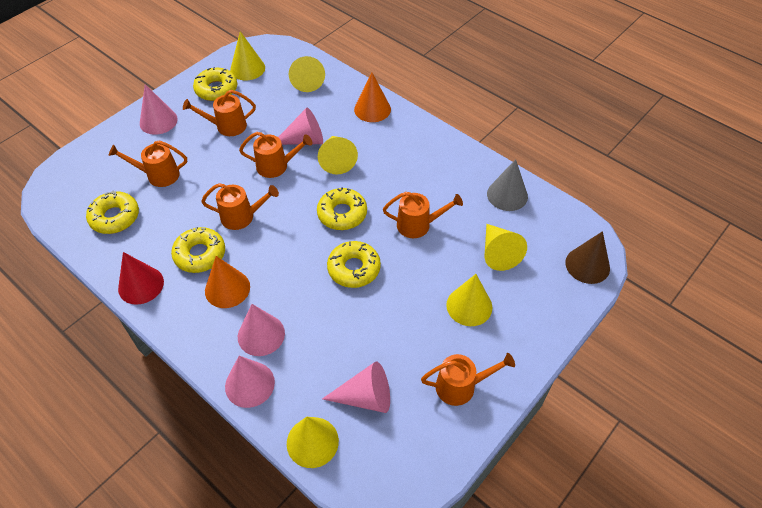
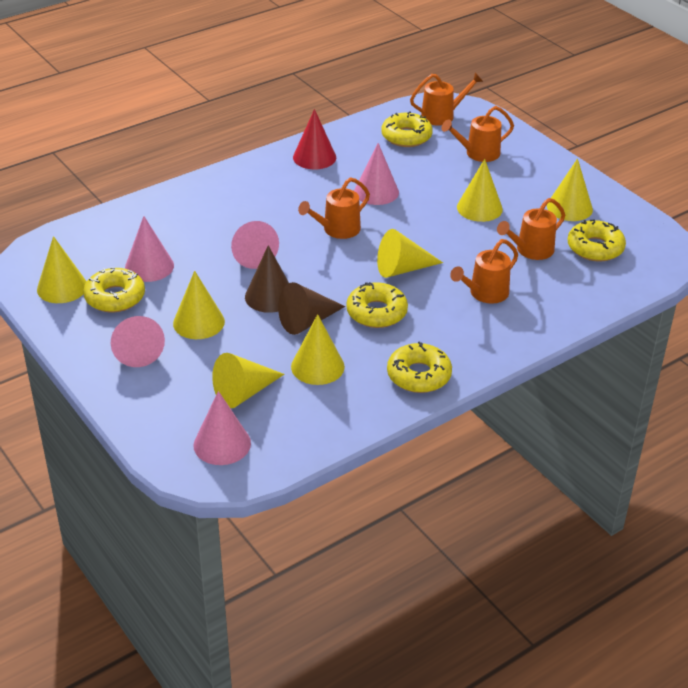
brown cone: [565,231,610,284] = 1 -> [245,245,289,313] [278,282,345,335] = 2
grey cone: [487,159,528,211] = 1 -> none = 0
orange cone: [205,256,250,308] [354,73,391,122] = 2 -> none = 0
orange watering can: [109,140,187,187] [183,90,256,136] [201,183,279,230] [239,132,312,178] [383,192,463,238] [421,353,515,406] = 6 -> [298,177,370,239] [410,72,483,126] [441,106,514,162] [450,239,518,304] [497,198,565,260] = 5
yellow cone: [230,31,265,80] [287,417,339,468] [289,56,325,92] [318,136,358,174] [446,274,492,326] [485,224,527,271] = 6 -> [37,236,87,303] [173,271,225,339] [212,353,284,408] [291,314,345,385] [377,229,443,278] [457,159,503,222] [547,158,593,221] = 7

